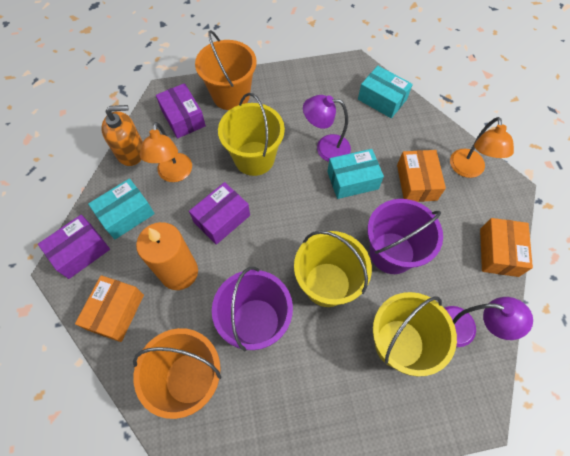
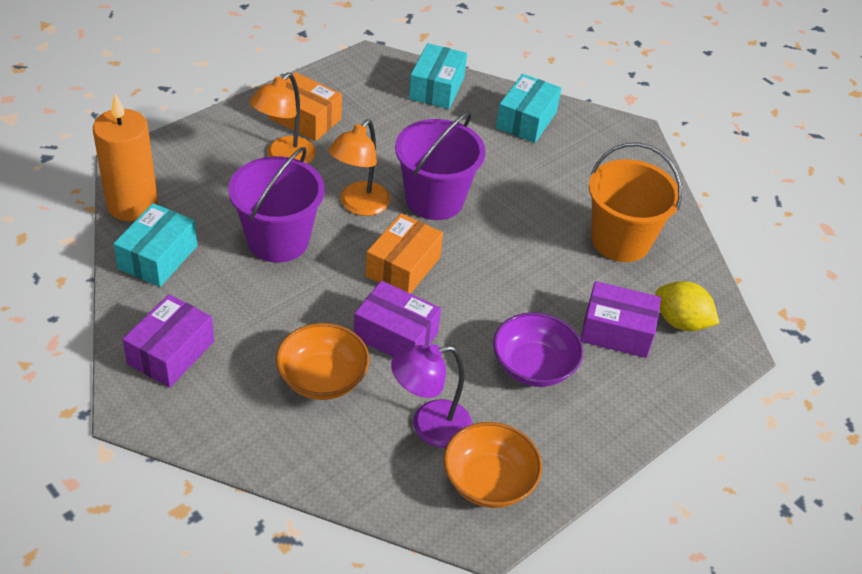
orange bowl: none = 0 -> [276,323,369,400] [444,422,542,508] = 2
orange box: [75,275,144,342] [397,150,446,202] [480,218,533,277] = 3 -> [269,72,342,141] [366,213,443,294] = 2
orange bucket: [133,328,221,419] [195,30,257,110] = 2 -> [589,143,682,262] = 1
orange soap dispenser: [101,105,143,166] = 1 -> none = 0
purple bowl: none = 0 -> [493,312,583,387] = 1
purple lamp: [303,95,351,162] [445,297,533,347] = 2 -> [391,344,472,448] = 1
yellow bucket: [218,93,285,176] [294,230,372,307] [373,292,457,377] = 3 -> none = 0
yellow lemon: none = 0 -> [656,281,719,331] = 1

